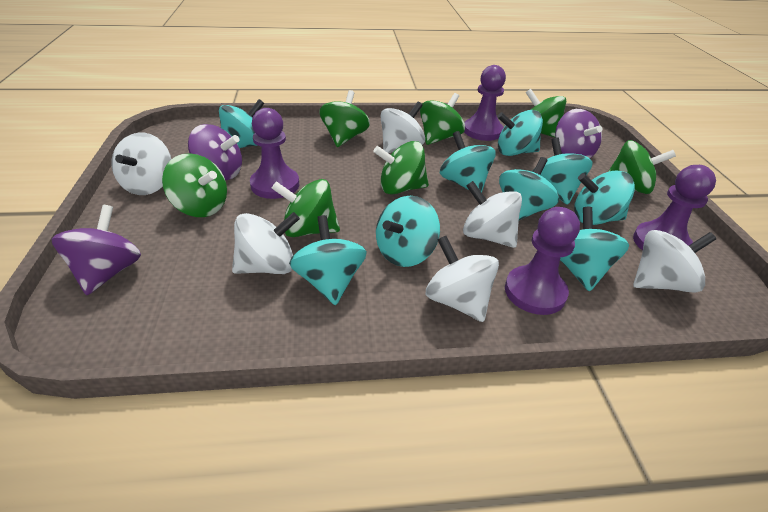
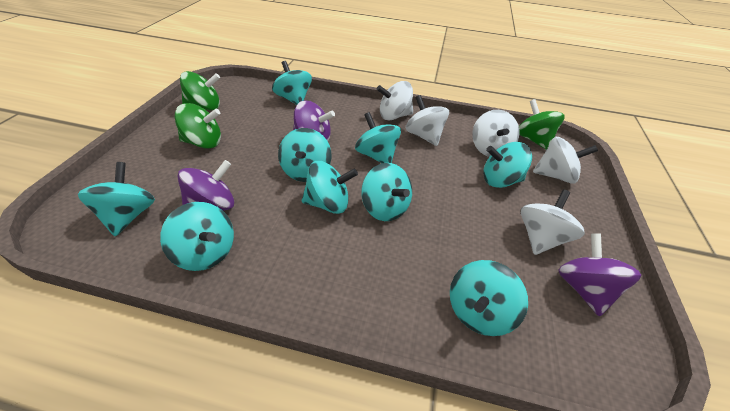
green spinning top: [162,153,227,217] [272,179,340,237] [319,90,370,147] [373,141,429,195] [420,93,465,145] [526,89,566,137] [608,140,676,194] = 7 -> [175,103,221,149] [180,71,220,110] [519,99,565,150] = 3
purple pawn: [250,108,299,199] [464,65,506,141] [505,207,580,315] [633,165,716,251] = 4 -> none = 0
white spinning top: [112,133,171,195] [232,212,300,274] [381,102,425,153] [426,236,499,322] [463,181,522,248] [633,230,716,293] = 6 -> [377,81,413,120] [406,95,449,146] [472,110,519,157] [521,190,585,255] [533,137,598,184] = 5

